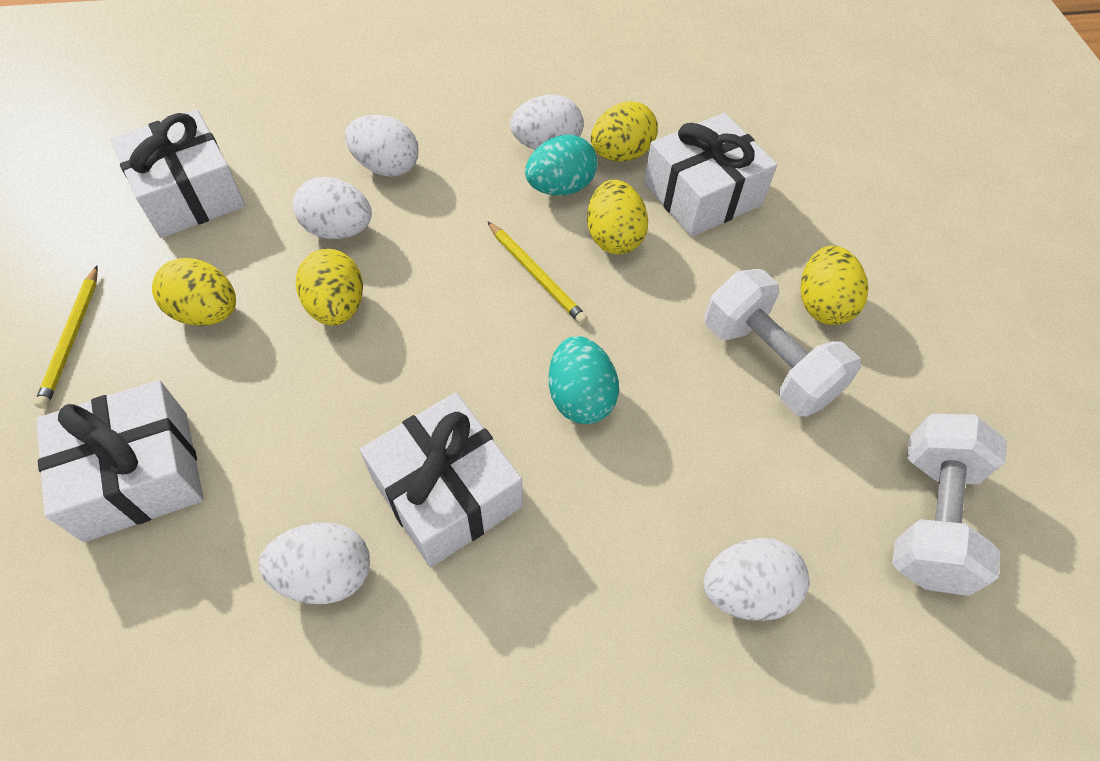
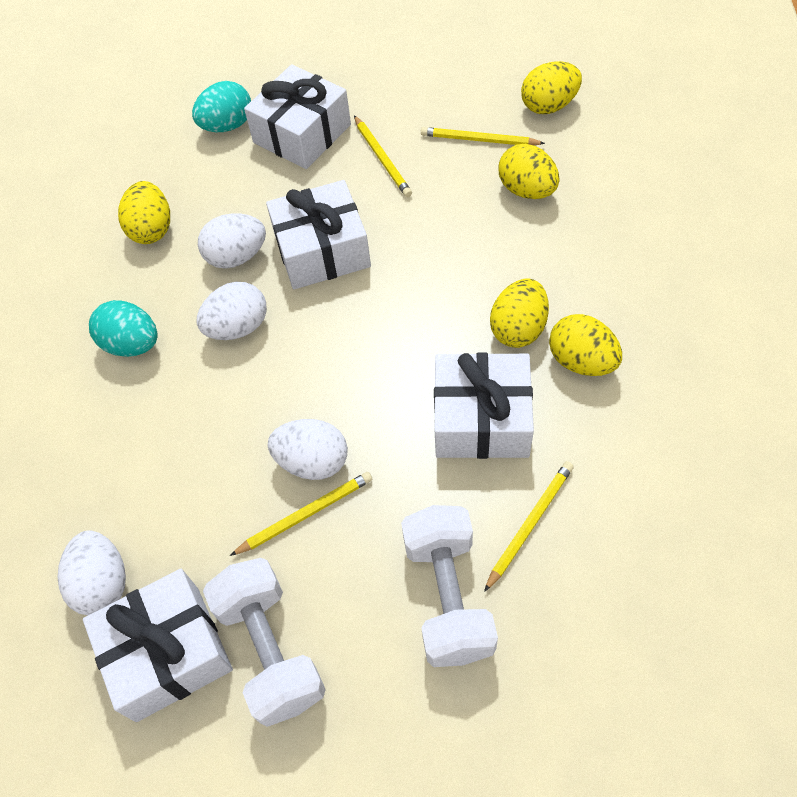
white egg: [259,522,370,604] [293,177,372,239] [345,115,418,177] [510,95,584,150] [703,538,809,621] = 5 -> [58,530,126,615] [196,282,267,340] [198,213,266,269] [268,419,348,480] = 4
yellow pencil: [34,266,98,409] [487,221,588,324] = 2 -> [230,472,372,556] [354,115,412,197] [421,127,545,145] [484,461,574,592] = 4

